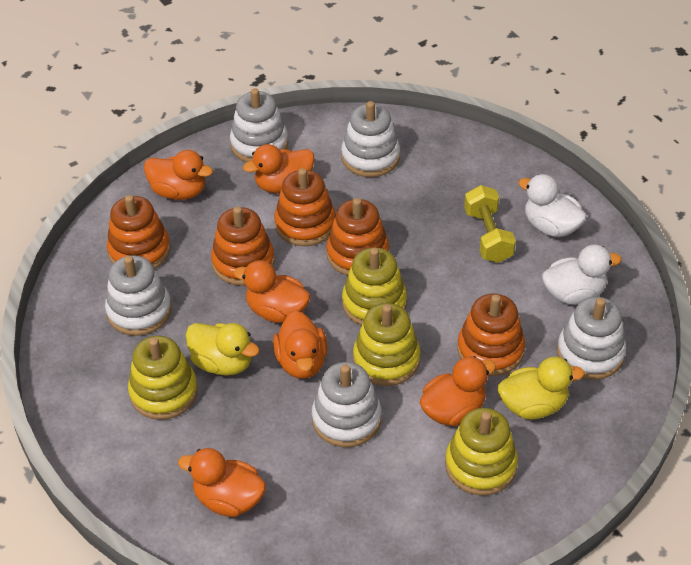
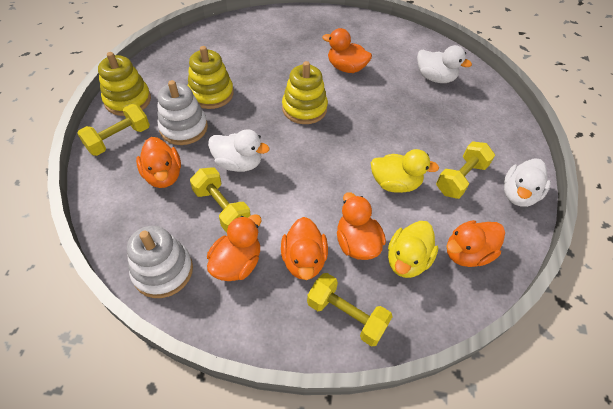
orange stacking toy: [106,195,170,269] [211,206,275,286] [274,168,336,246] [326,198,389,276] [457,294,525,376] = 5 -> none = 0
white duck: [518,174,587,237] [542,245,622,305] = 2 -> [208,129,269,172] [417,45,472,83] [504,158,551,207] = 3
white stacking toy: [105,255,172,336] [230,88,288,162] [312,362,381,447] [341,101,400,177] [557,297,626,380] = 5 -> [127,226,193,298] [157,80,208,145] = 2
yellow dumbbell: [464,185,516,263] = 1 -> [77,104,150,156] [190,167,251,233] [307,273,393,347] [436,141,495,199] = 4
yellow stacking toy: [128,336,198,420] [342,248,407,325] [353,303,421,386] [445,408,518,496] = 4 -> [98,52,151,116] [188,46,234,109] [282,61,328,124] = 3

